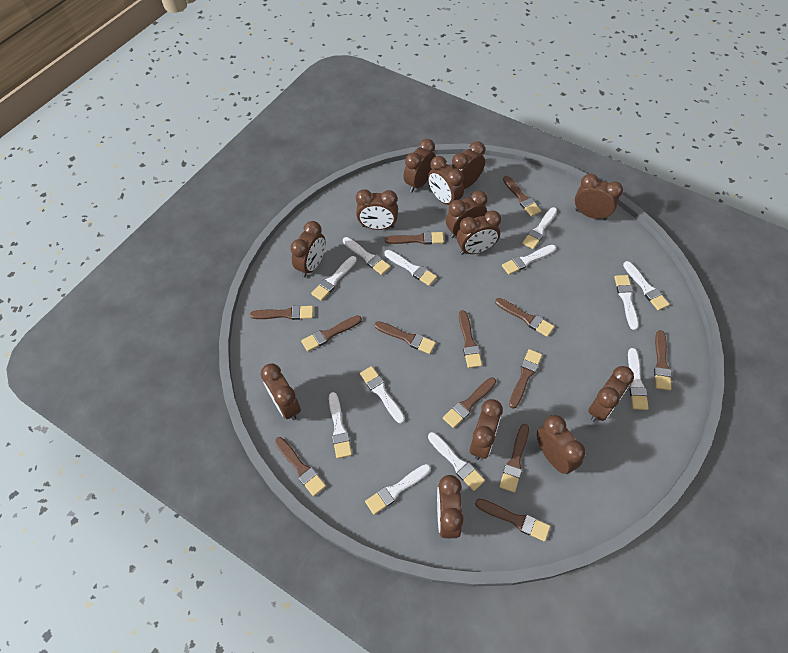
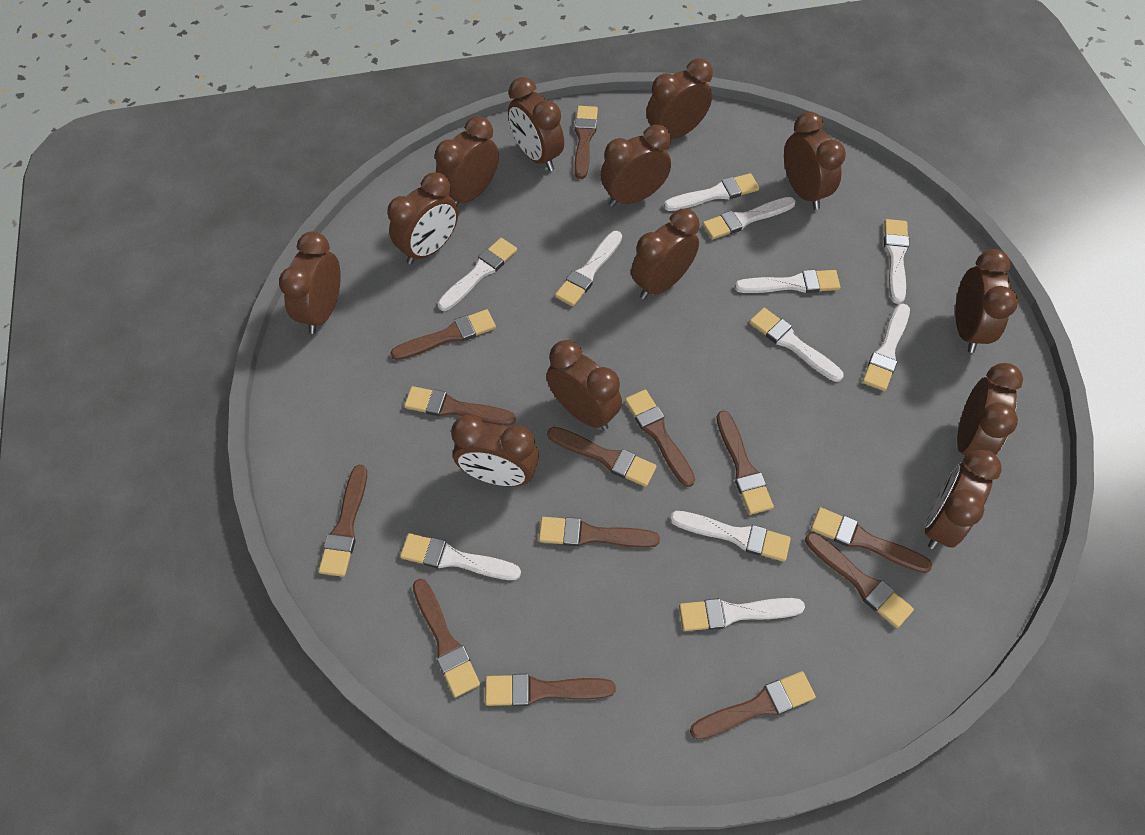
white brush: [311,256,357,301] [329,392,352,458] [343,237,390,275] [360,366,405,423] [365,464,431,515] [385,250,437,286] [428,432,485,491] [502,245,556,275] [522,207,557,249] [614,275,639,330] [623,261,669,311] [628,348,649,410] = 12 -> [400,533,521,580] [438,238,517,311] [555,231,622,306] [664,173,759,211] [670,511,791,562] [679,598,805,631] [703,197,796,239] [735,270,840,293] [750,308,844,382] [862,304,910,391] [884,219,909,304] = 11

